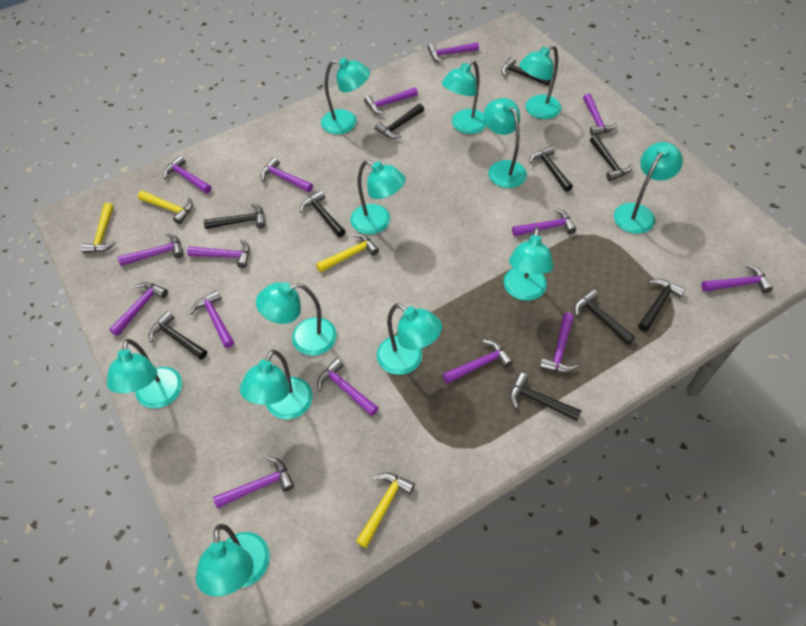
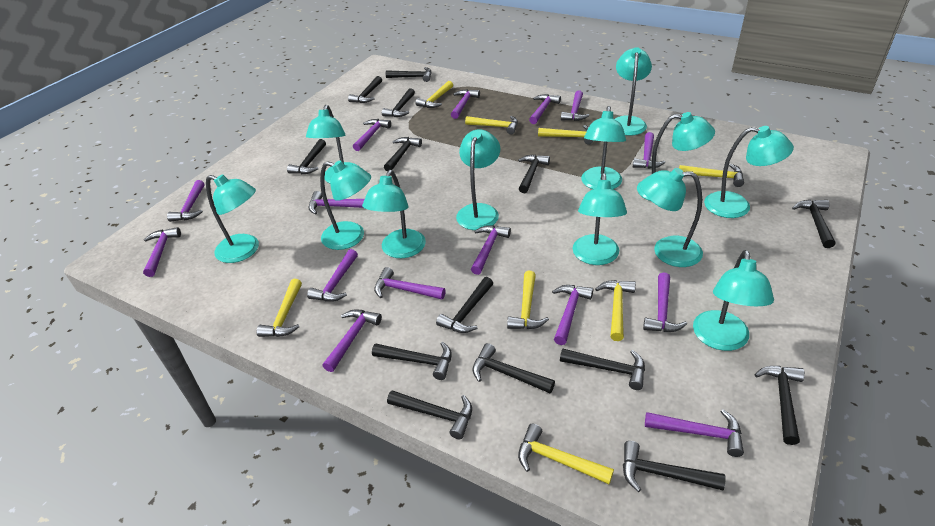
black hammer: [149,311,207,360] [203,203,266,229] [300,190,346,237] [375,104,424,139] [501,56,551,86] [510,372,582,421] [529,146,573,192] [574,289,635,345] [590,135,632,181] [638,279,685,332] = 10 -> [287,139,326,174] [348,76,382,103] [372,342,452,380] [382,88,415,117] [384,137,422,172] [386,67,431,82] [387,390,472,439] [436,277,493,333] [472,343,555,393] [518,155,550,193] [560,348,645,390] [623,441,726,492] [755,366,805,445] [792,200,835,248] = 14
yellow hammer: [81,203,116,253] [138,191,193,224] [316,233,379,273] [356,472,415,548] = 4 -> [257,279,302,337] [415,81,453,108] [465,116,518,134] [507,271,549,329] [518,424,614,484] [538,125,593,145] [595,280,636,341] [679,164,744,187] = 8

